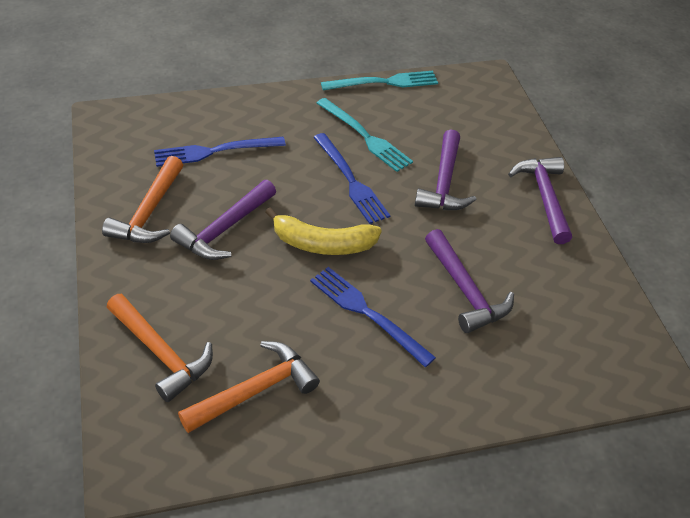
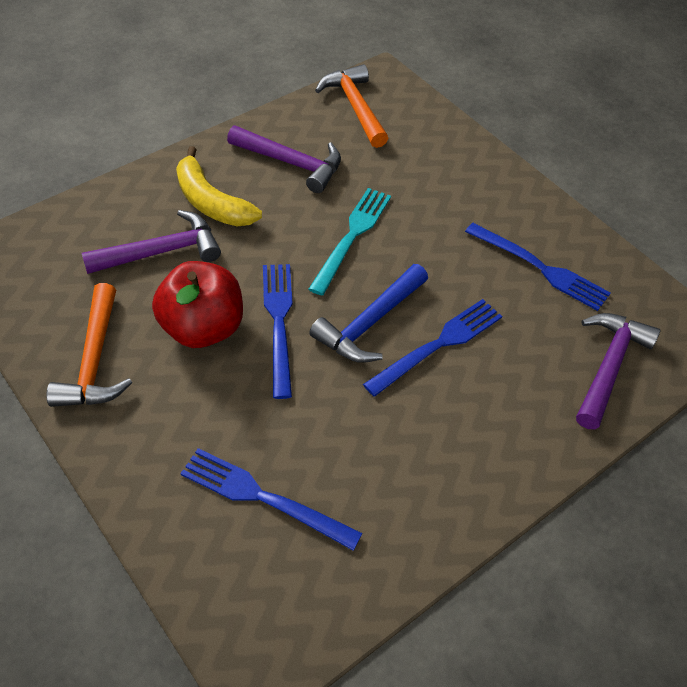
blue fork: [154,137,286,167] [310,267,436,367] [313,133,391,224] = 3 -> [180,448,363,551] [263,264,293,399] [363,299,502,397] [465,223,611,311] = 4
blue hammer: none = 0 -> [309,264,428,363] = 1
orange hammer: [102,156,183,243] [107,294,213,402] [178,341,320,433] = 3 -> [46,283,132,407] [315,64,388,148] = 2
purple hammer: [170,180,276,260] [415,129,476,210] [425,229,514,333] [508,157,572,244] = 4 -> [82,210,221,274] [227,126,341,193] [576,313,660,429] = 3
red apple: none = 0 -> [152,261,243,348] = 1
turquoise fork: [316,98,413,172] [321,71,438,90] = 2 -> [309,188,391,295] = 1

